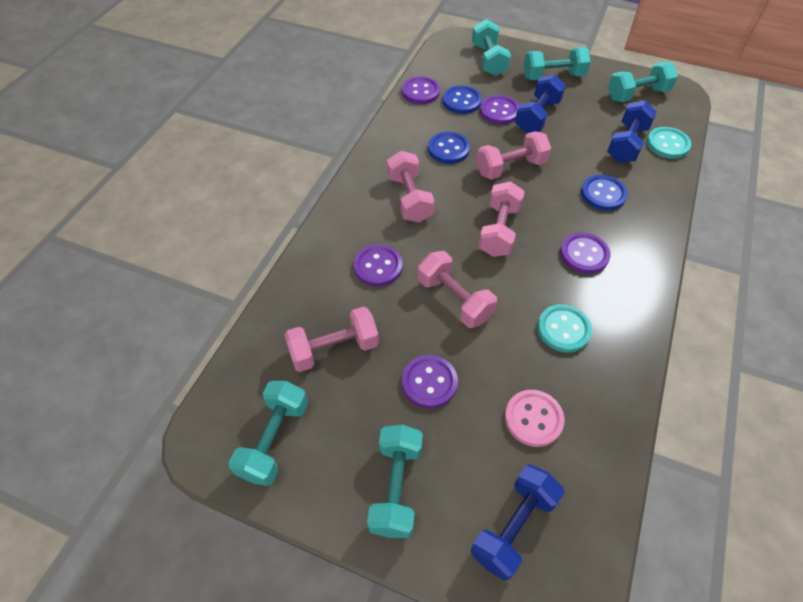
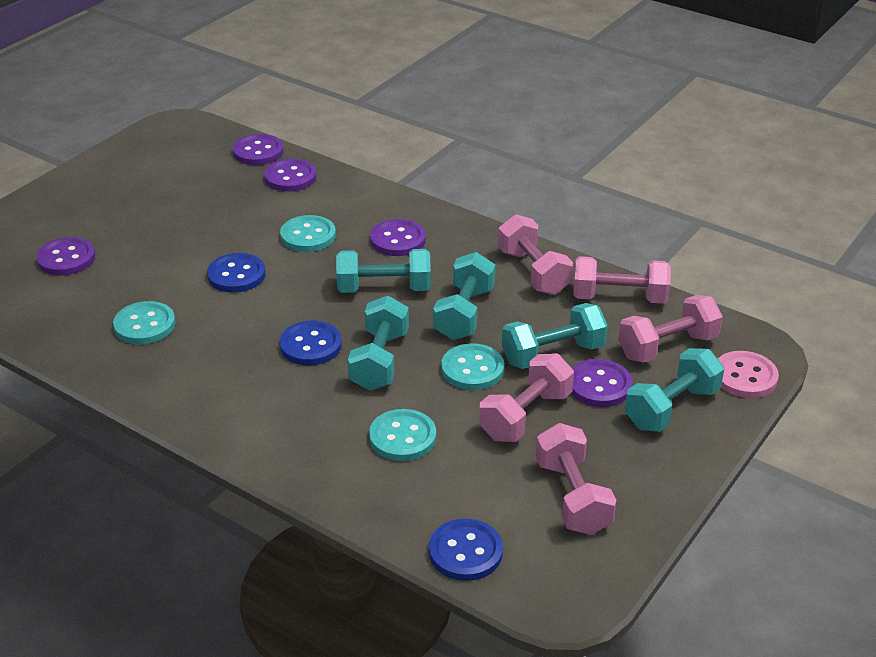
blue dumbbell: [471,465,564,581] [515,74,566,133] [607,100,657,163] = 3 -> none = 0
turquoise button: [537,304,592,353] [647,127,691,159] = 2 -> [113,301,175,344] [280,215,336,252] [369,409,436,461] [441,343,504,390] = 4

